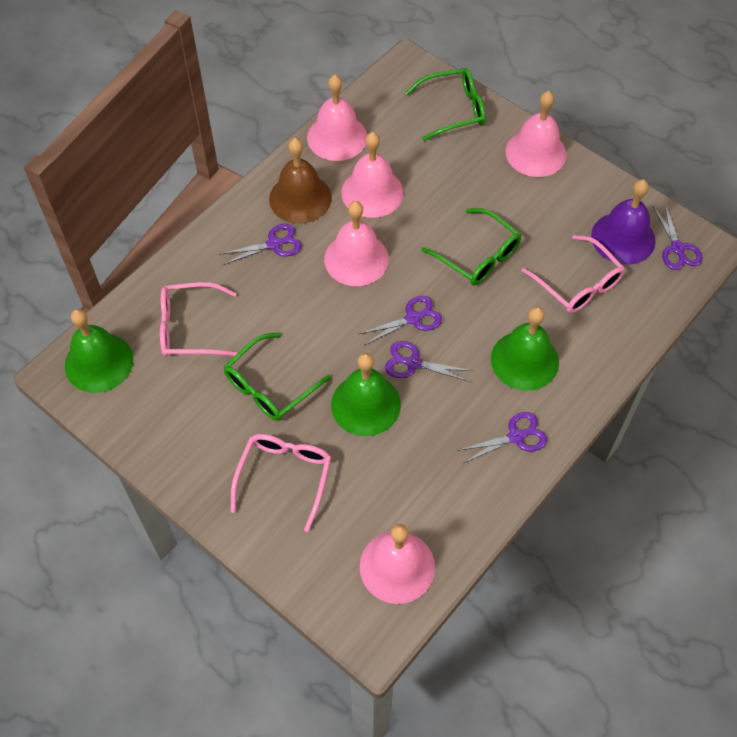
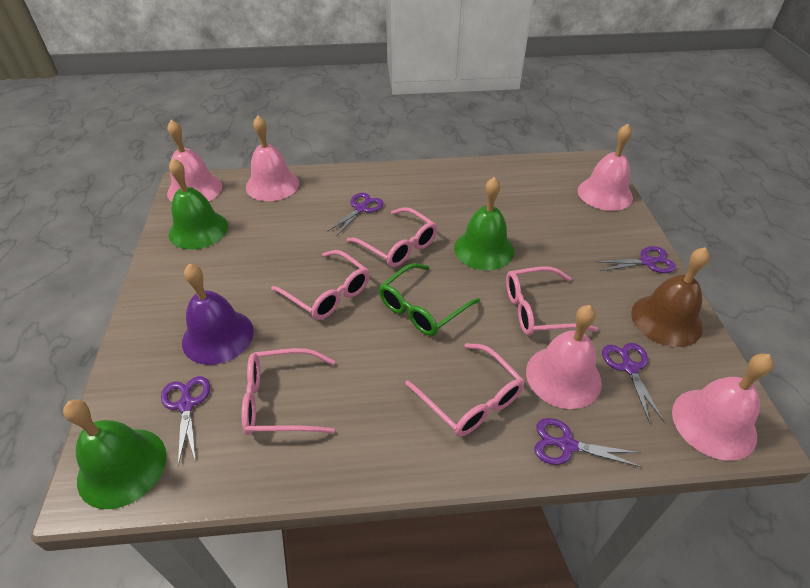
green glasses: [224,332,331,421] [405,68,486,141] [421,208,521,285] = 3 -> [379,263,480,336] = 1
pink glasses: [160,282,237,357] [231,434,331,532] [522,235,625,313] = 3 -> [242,348,335,435] [271,250,369,320] [347,207,438,267] [405,343,524,437] [506,267,598,336] = 5

